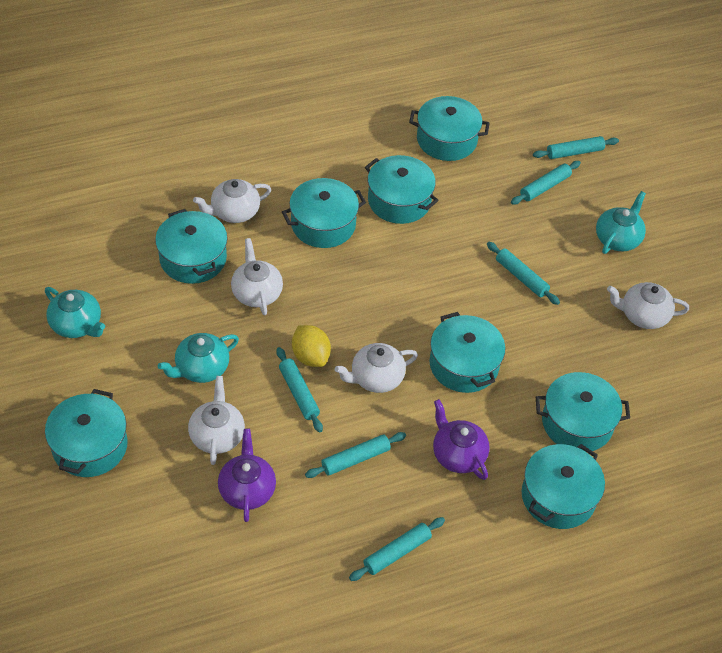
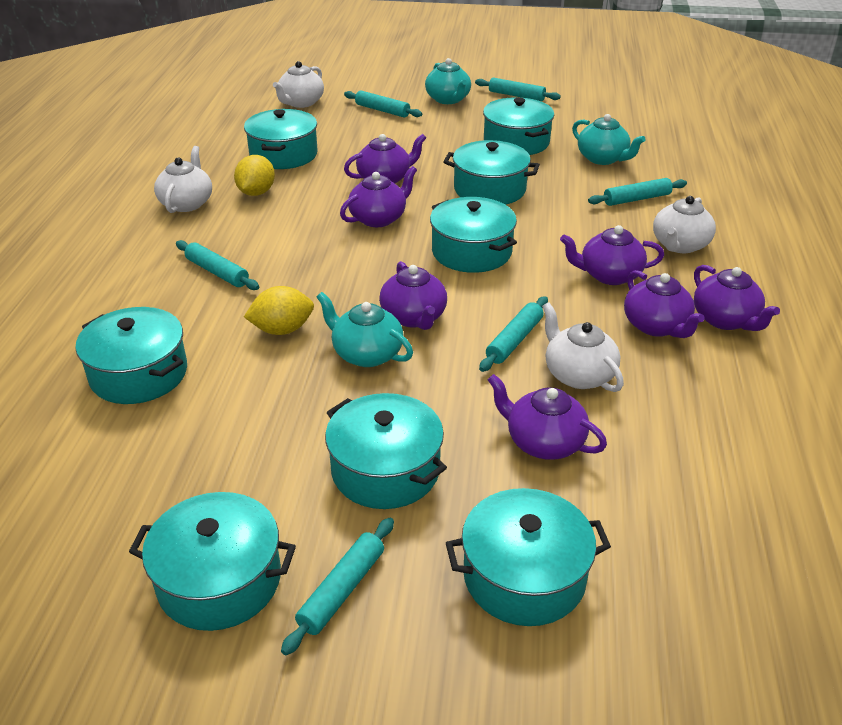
purple teapot: [218,429,276,522] [433,399,490,480] = 2 -> [340,166,417,227] [344,134,426,184] [379,261,447,330] [488,374,607,460] [560,225,664,285] [624,270,705,338] [694,265,780,331] = 7
white teapot: [188,376,245,465] [193,179,271,223] [231,238,283,315] [335,343,418,393] [607,282,689,329] = 5 -> [154,146,212,213] [273,61,324,108] [542,302,624,392] [653,196,716,253] = 4
yellow lemon: [292,325,331,367] = 1 -> [234,155,275,196] [244,286,314,335] = 2

